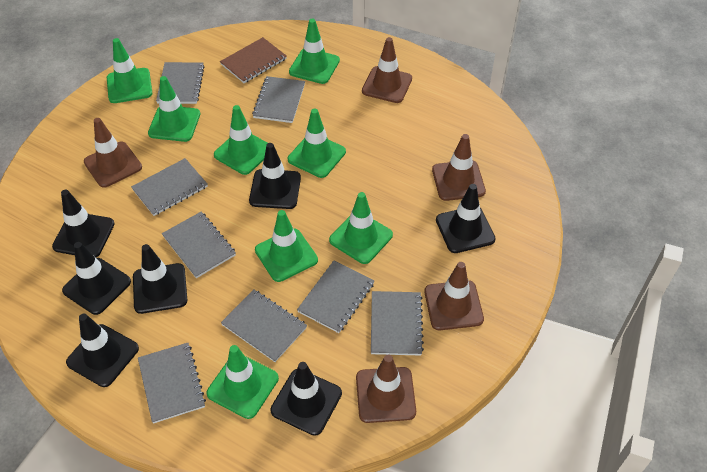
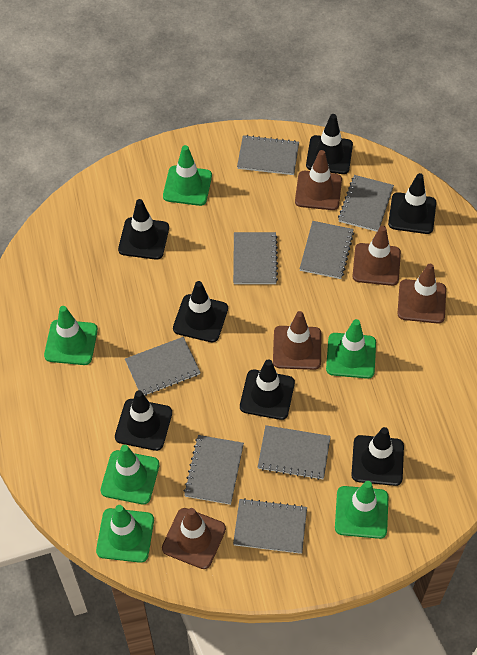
brown notebook: [220,37,287,83] = 1 -> none = 0
green traffic cone: [107,38,152,103] [148,76,200,142] [207,345,279,419] [214,105,268,175] [255,210,318,282] [288,109,346,178] [289,19,340,84] [329,192,393,264] = 8 -> [44,306,98,365] [96,505,154,563] [101,445,160,504] [163,145,212,206] [326,319,376,379] [335,481,389,539] = 6

